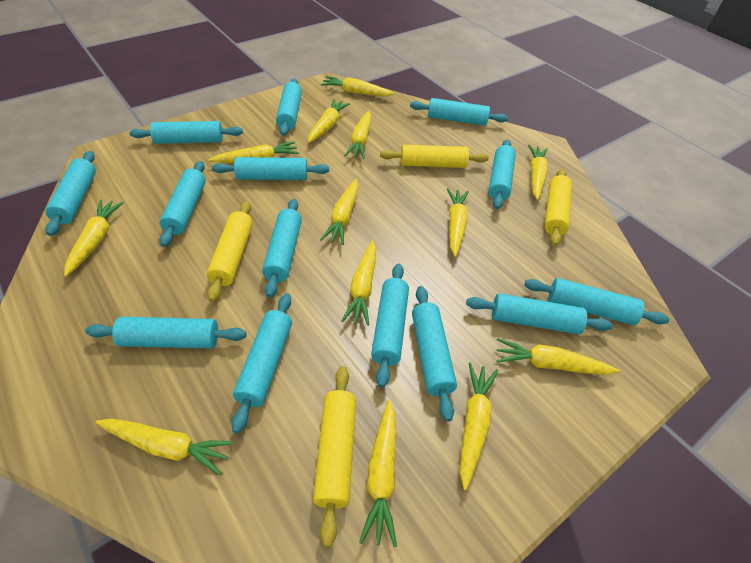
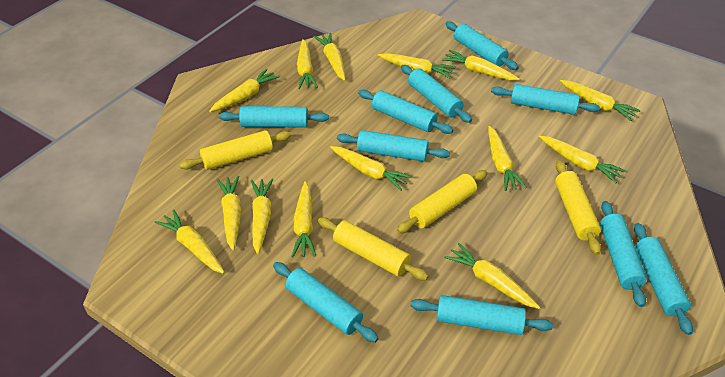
turquoise rolling pin: [45,151,96,236] [85,317,246,348] [129,121,243,144] [160,161,206,247] [212,157,329,180] [231,294,292,433] [262,199,302,298] [276,78,302,136] [371,264,409,388] [410,98,508,126] [412,286,457,422] [466,293,613,334] [488,140,516,209] [524,278,669,325] = 14 -> [219,106,329,128] [273,262,379,343] [337,130,450,162] [358,90,453,134] [401,65,472,123] [410,295,553,335] [446,21,519,70] [491,84,600,115] [600,201,647,307] [634,223,693,335] = 10
yellow carrot: [64,200,124,277] [95,419,234,475] [208,141,299,163] [308,99,351,143] [320,179,359,245] [321,76,395,96] [342,240,376,326] [344,111,372,159] [359,400,397,547] [447,188,469,257] [460,363,498,490] [496,338,620,375] [528,145,548,200] = 13 -> [154,210,225,274] [209,69,280,112] [216,176,241,251] [251,179,273,254] [291,181,316,257] [297,39,318,89] [314,33,345,81] [330,146,412,191] [378,53,456,79] [442,50,520,80] [444,243,540,309] [488,126,527,191] [539,136,626,183] [560,80,640,121] = 14

